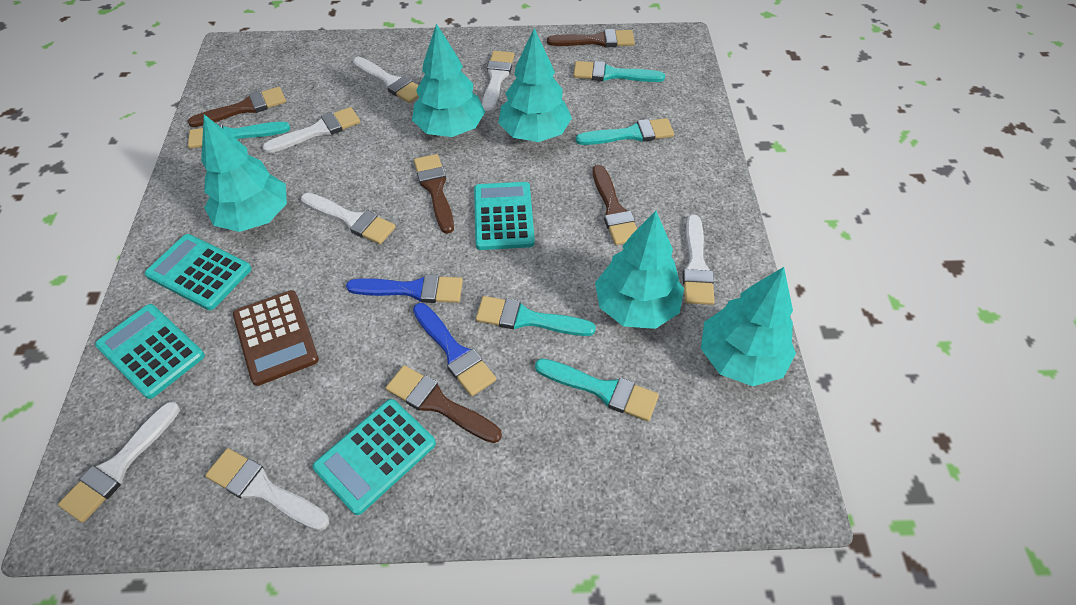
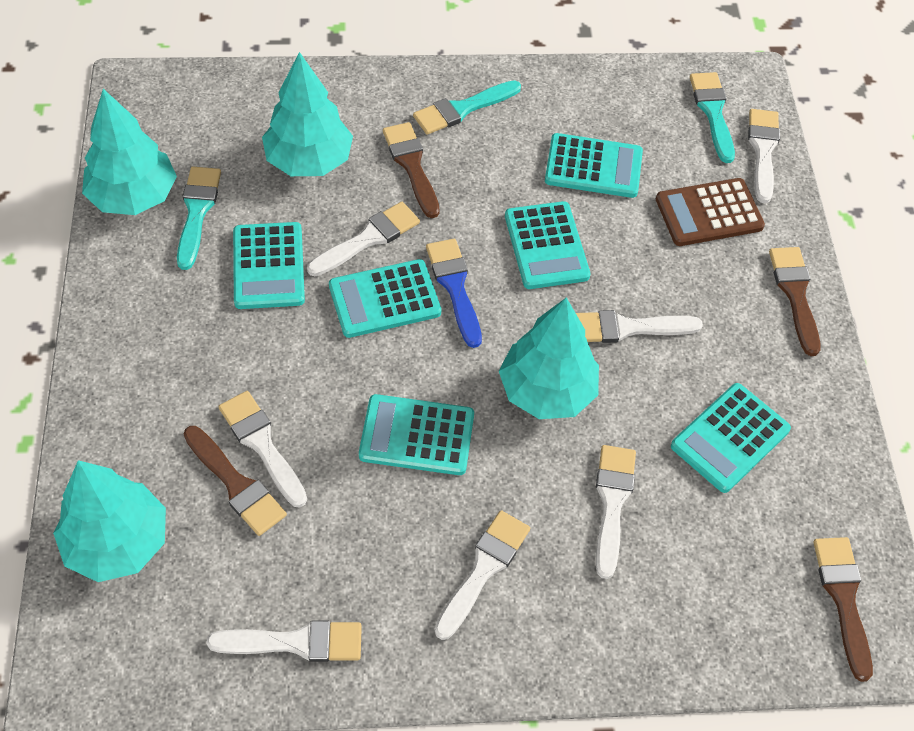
blue brush: [346,274,463,303] [413,303,496,396] = 2 -> [426,239,482,348] = 1
brown brush: [188,87,286,127] [386,365,502,443] [414,154,454,234] [547,29,635,47] [592,165,637,245] = 5 -> [184,426,287,536] [383,122,440,218] [769,247,821,356] [813,537,873,682] = 4
turquoise brush: [188,122,290,149] [476,296,596,336] [535,358,659,421] [573,61,665,82] [576,118,674,145] = 5 -> [177,167,221,270] [413,80,521,135] [690,72,735,163] = 3
turquoise calculator: [95,304,205,399] [145,234,252,310] [313,399,436,515] [474,182,535,250] = 4 -> [233,222,305,309] [329,259,441,338] [359,394,474,475] [505,201,590,289] [545,133,643,198] [671,383,791,493] = 6
turquoise tree: [201,115,287,232] [412,23,485,137] [498,28,572,142] [595,211,684,329] [701,267,796,386] = 5 -> [53,460,166,582] [82,89,177,215] [262,52,353,176] [499,297,599,419] = 4

